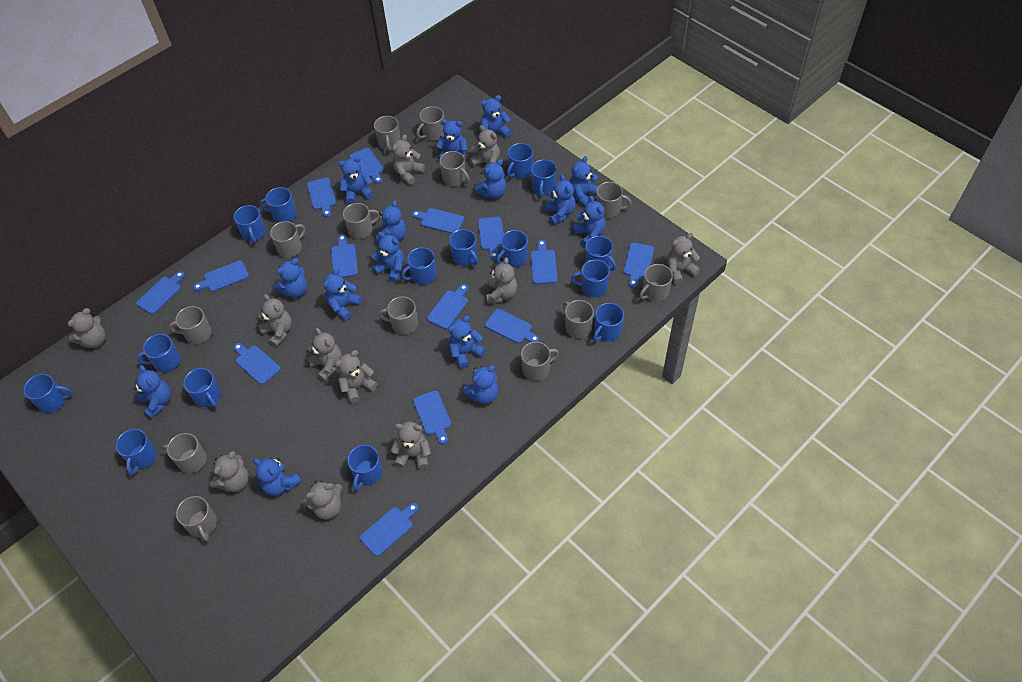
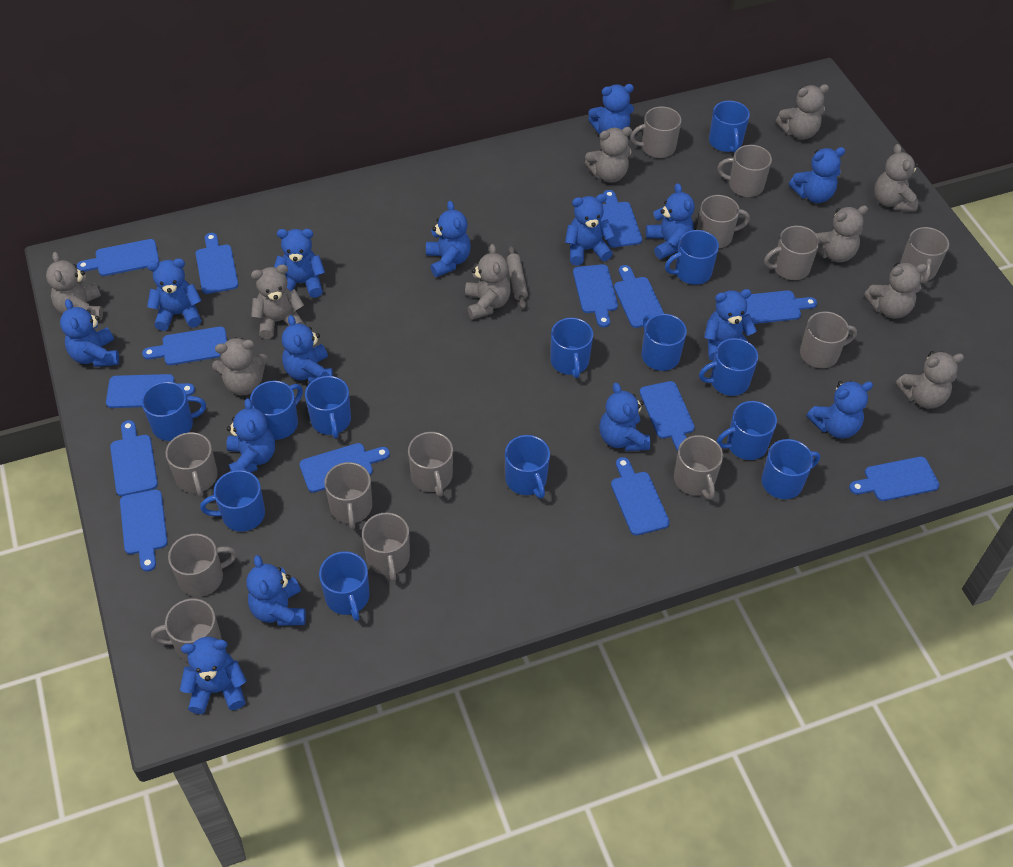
blue mug: [23,374,72,413] [116,429,157,475] [137,334,181,372] [183,368,221,407] [233,205,266,243] [259,187,297,222] [347,445,383,491] [401,247,437,285] [449,229,478,266] [497,230,528,267] [507,143,533,178] [531,159,557,197] [571,259,610,297] [585,236,616,271] [593,303,624,341] = 15 -> [142,382,206,441] [200,470,265,532] [250,380,303,440] [305,376,351,439] [319,551,370,621] [505,435,550,499] [550,318,593,378] [642,314,687,371] [665,230,719,285] [699,338,758,396] [709,101,750,153] [717,401,777,460] [762,439,820,499] = 13
grey rolling pin: none = 0 -> [506,245,528,309] = 1
grey teddy bear: [68,308,106,348] [210,451,249,492] [258,294,292,347] [303,481,342,519] [308,328,342,381] [335,350,378,403] [391,422,431,469] [392,135,425,185] [469,125,500,173] [486,257,517,304] [667,233,700,284] = 11 -> [46,252,103,320] [212,337,268,395] [251,264,305,339] [465,244,511,320] [584,127,632,183] [776,84,829,140] [816,205,868,262] [864,263,927,319] [875,144,918,211] [895,351,964,409] = 10

